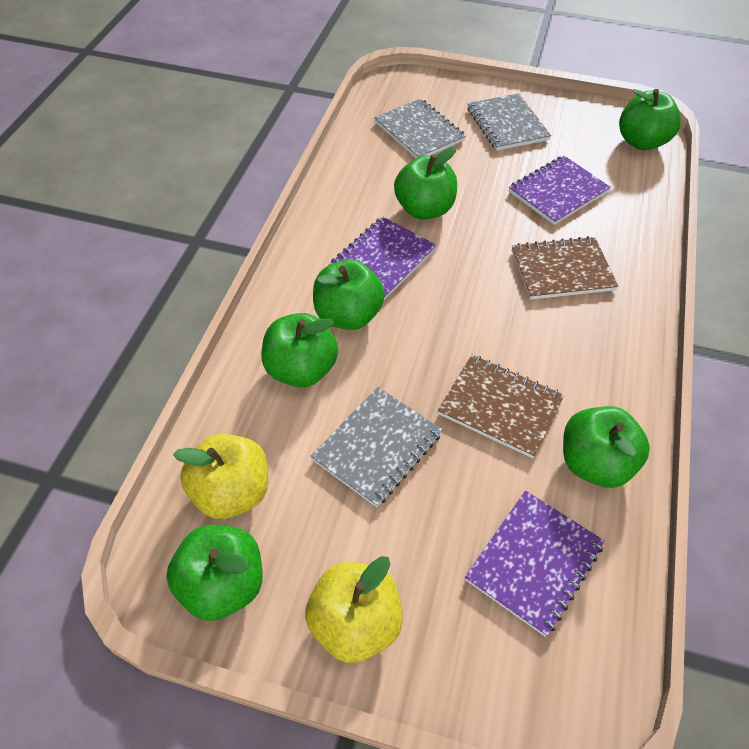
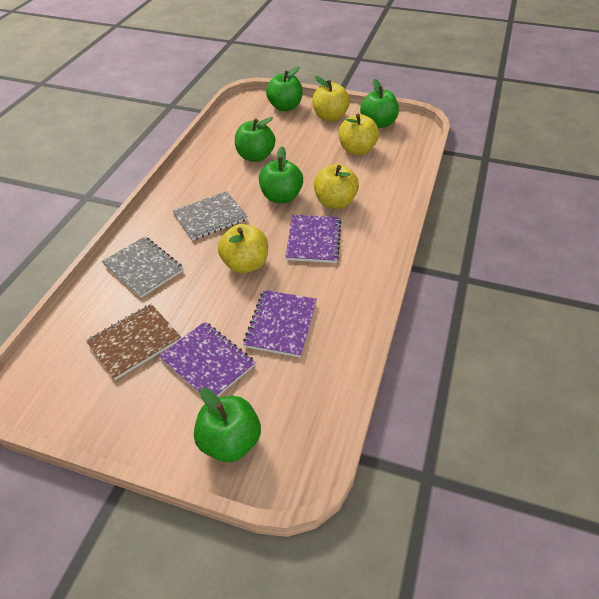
brown notebook: [438,355,564,458] [512,236,618,300] = 2 -> [86,304,181,380] = 1
green apple: [166,525,263,621] [261,313,338,387] [313,260,385,330] [394,147,457,219] [563,406,650,488] [619,89,681,150] = 6 -> [194,388,261,462] [235,117,275,162] [259,146,303,203] [266,66,303,111] [360,79,399,128] = 5
grey notebook: [310,387,443,507] [374,99,466,158] [467,93,551,151] = 3 -> [102,236,184,298] [173,191,248,241] = 2
yellow apple: [173,434,268,519] [305,556,403,663] = 2 -> [218,224,268,273] [312,76,350,121] [314,164,359,209] [338,114,379,155] = 4

